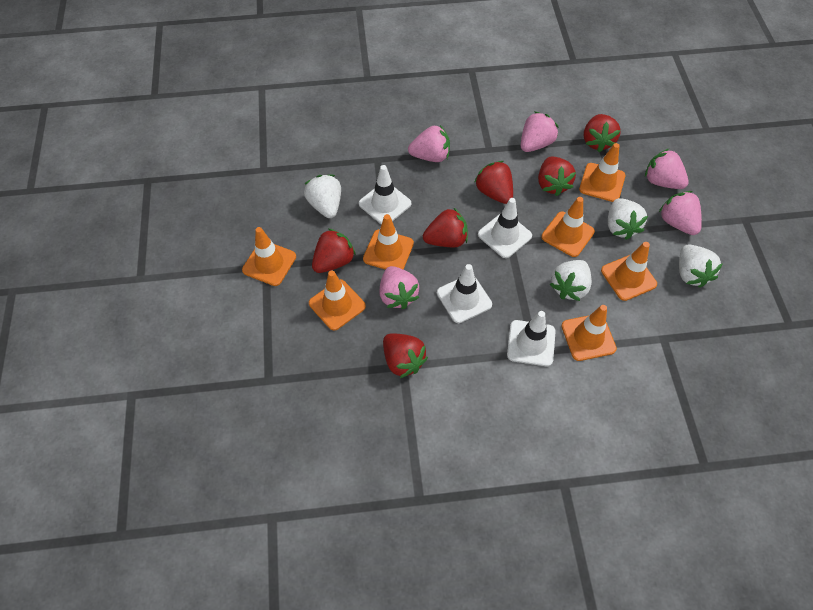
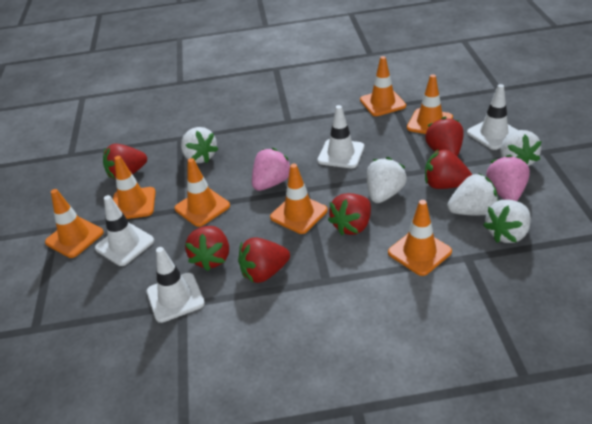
pink strawberry: [379,266,419,309] [408,125,450,162] [521,112,558,152] [645,148,689,189] [659,191,702,235] = 5 -> [252,148,290,191] [486,155,530,201] = 2
white strawberry: [304,175,341,218] [549,260,592,301] [608,198,648,240] [679,244,723,288] = 4 -> [181,127,218,163] [367,157,407,203] [447,173,498,215] [483,200,531,243] [500,130,542,166] = 5

